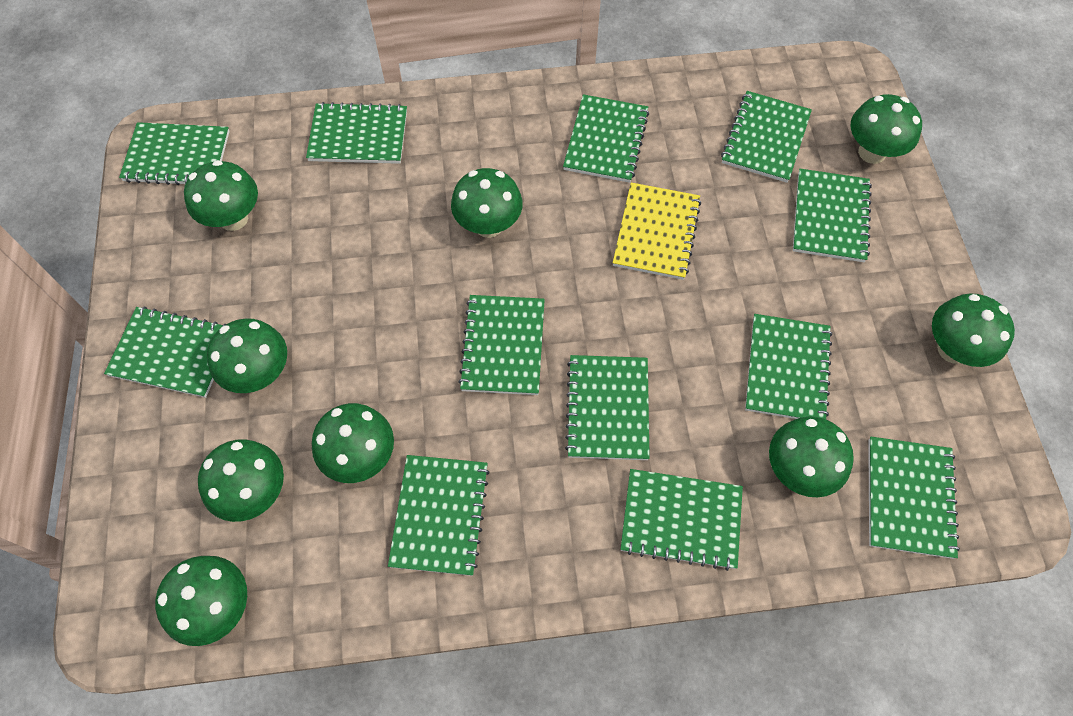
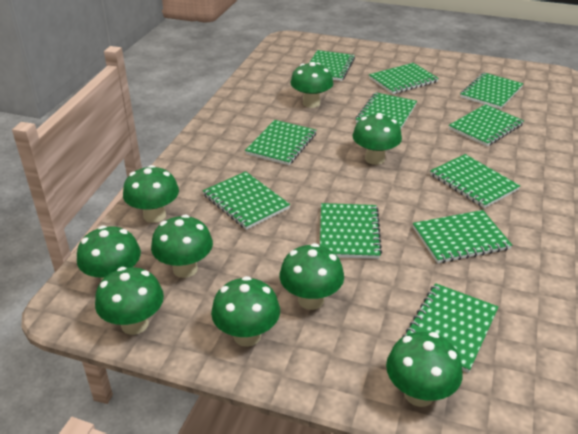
green notebook: [104,306,226,398] [119,122,229,185] [306,102,407,164] [388,455,490,576] [458,295,545,395] [563,94,649,183] [565,355,650,460] [621,469,743,571] [721,91,812,183] [745,314,832,419] [793,169,872,262] [868,437,960,559] = 12 -> [203,171,290,230] [245,120,317,165] [309,50,355,81] [320,203,382,259] [356,92,417,129] [369,63,439,94] [402,283,498,373] [413,210,512,263] [430,154,520,208] [449,104,524,146] [460,73,523,109] = 11
yellow notebook: [613,183,701,280] = 1 -> none = 0

